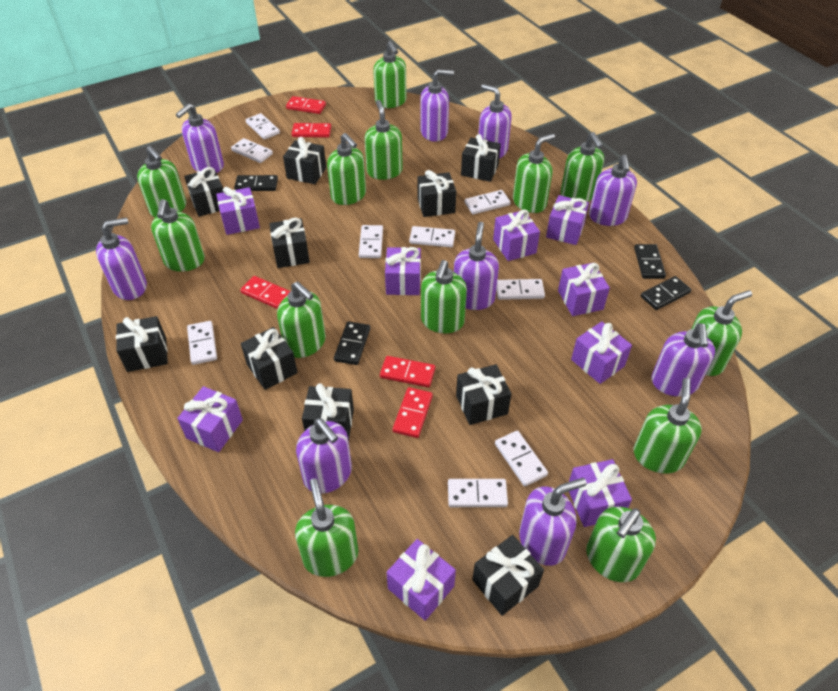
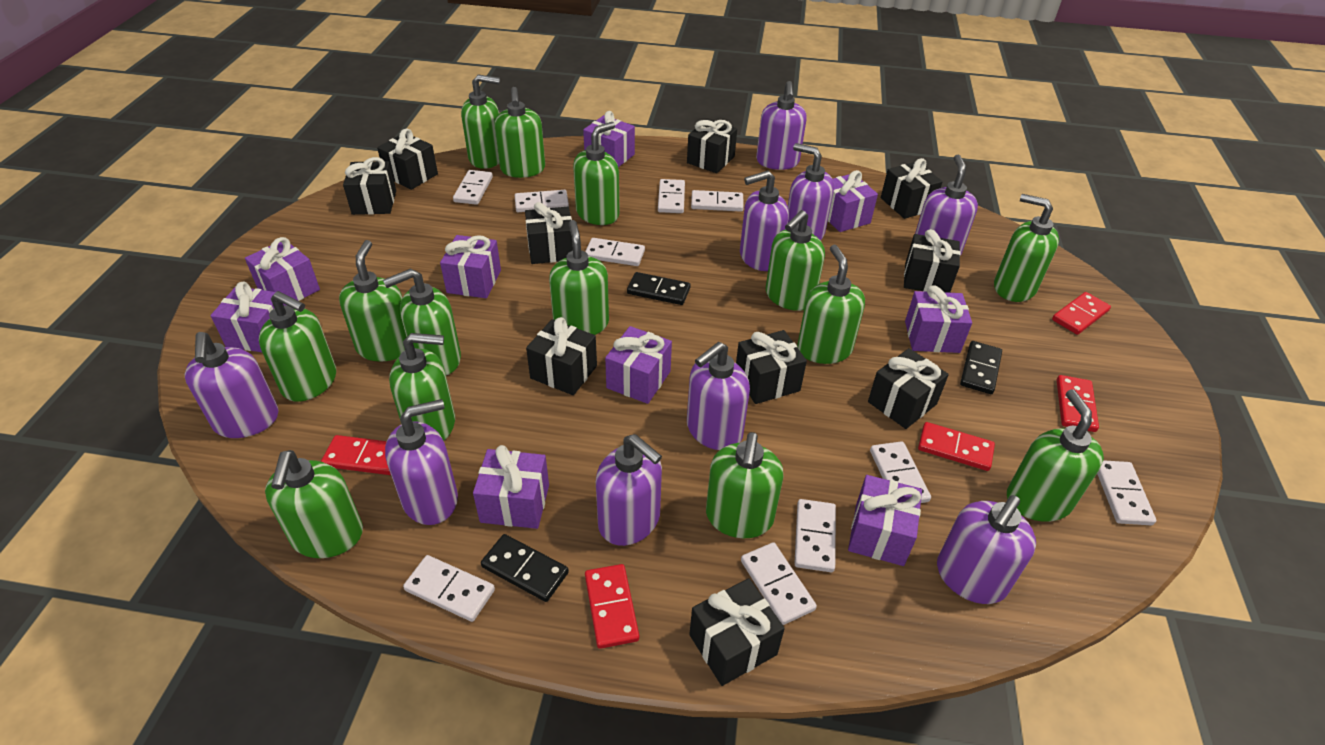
black domino: [234,175,278,191] [334,321,370,365] [634,244,666,279] [641,276,691,310] = 4 -> [481,534,569,602] [627,272,690,305] [960,341,1002,394] = 3
green soap dispenser: [137,146,186,217] [151,199,205,272] [277,281,326,358] [295,478,358,577] [327,133,366,205] [365,100,403,180] [373,41,407,108] [421,260,467,333] [513,134,555,213] [561,132,604,202] [586,507,656,582] [634,378,702,474] [691,290,752,376] = 13 -> [259,291,336,402] [265,450,363,558] [339,240,407,362] [383,268,461,375] [389,333,455,441] [461,74,500,169] [494,87,545,178] [549,220,609,335] [573,122,620,225] [706,432,784,538] [766,210,825,311] [797,245,865,364] [994,194,1059,302] [1007,389,1104,522] = 14
white domino: [187,321,217,365] [231,138,273,163] [246,113,280,140] [359,225,383,258] [409,226,455,247] [448,479,508,507] [465,190,511,214] [495,430,548,486] [496,279,545,300] = 9 -> [403,555,495,622] [453,170,493,205] [515,190,569,212] [585,238,645,266] [658,179,685,213] [691,190,744,212] [741,542,817,625] [794,499,836,572] [870,441,931,503] [1097,460,1156,525] = 10

